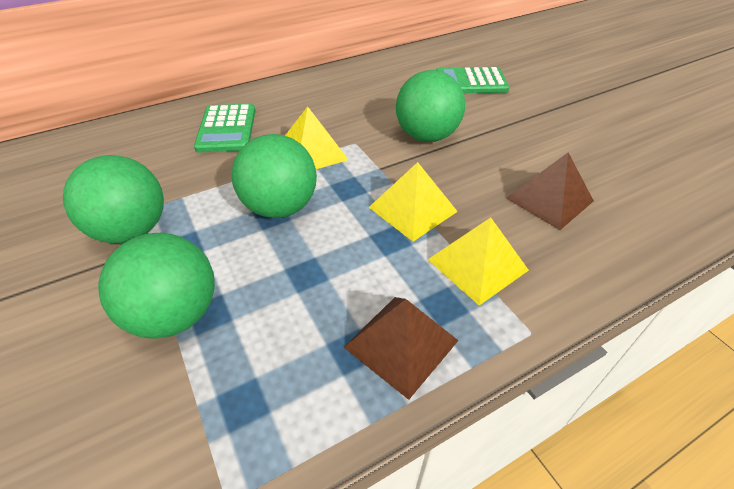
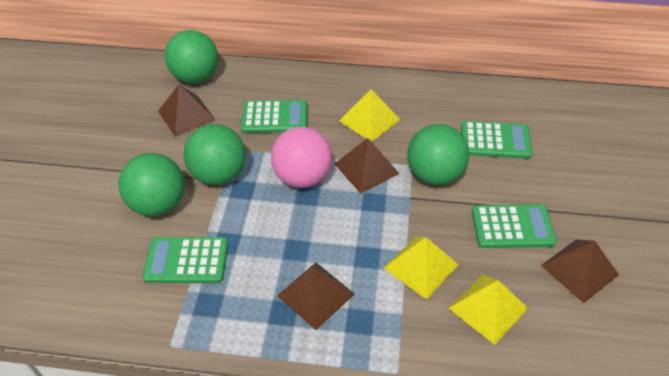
brown pyramid: [343,297,459,400] [506,152,594,230] = 2 -> [158,85,215,136] [277,262,355,330] [334,138,400,194] [541,240,619,303] = 4
green calculator: [194,104,255,152] [436,67,509,93] = 2 -> [142,237,228,283] [241,100,307,133] [461,121,532,159] [472,204,556,248] = 4
pink ball: none = 0 -> [271,127,332,188] = 1

